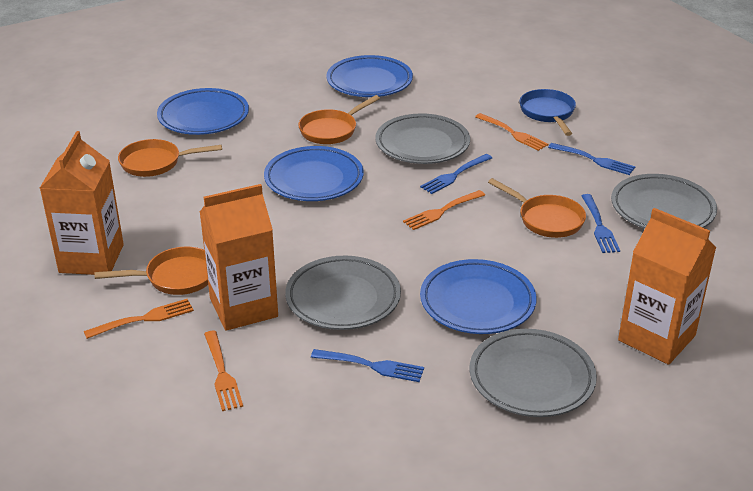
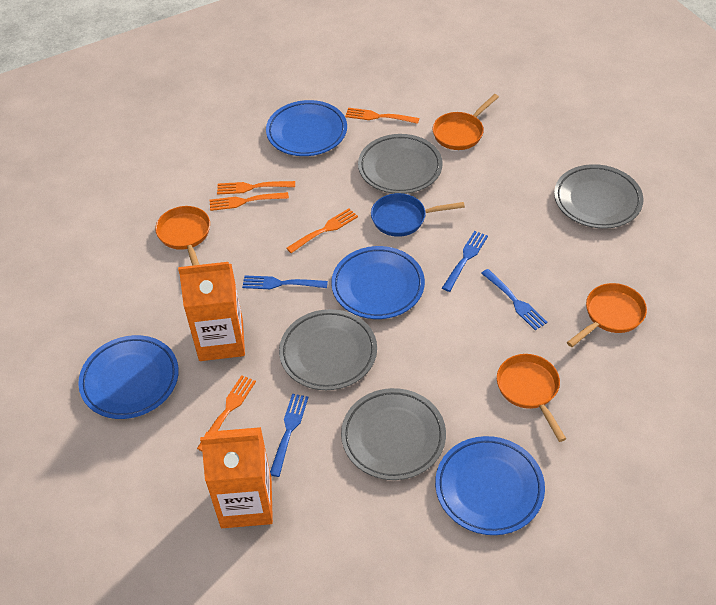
orange carton: [40,131,124,275] [200,184,278,331] [618,208,716,365] = 3 -> [178,262,245,361] [200,427,273,528] = 2
orange fork: [84,299,194,339] [204,331,243,411] [403,190,485,230] [475,113,548,151] = 4 -> [197,375,256,451] [210,192,289,211] [217,181,295,195] [286,208,358,253] [345,108,419,124] = 5

